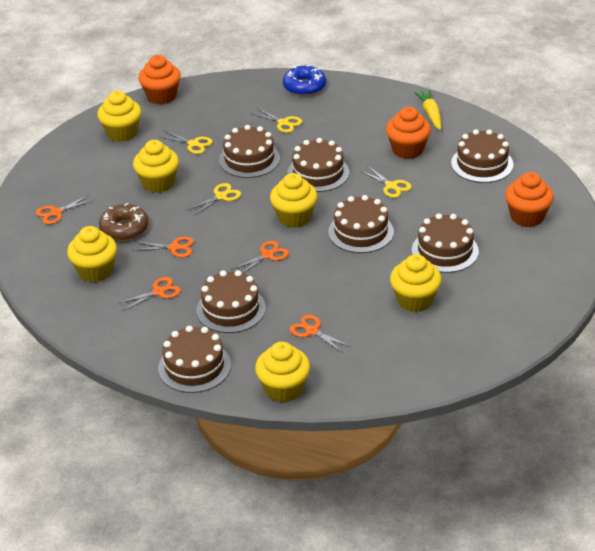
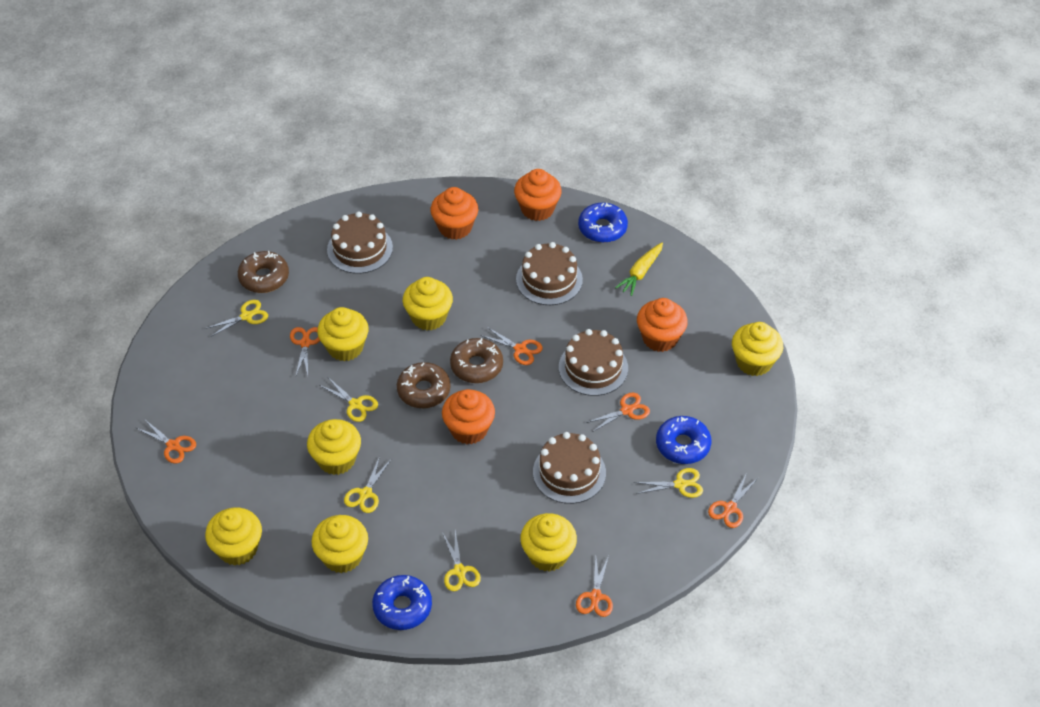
blue donut: [283,65,326,96] = 1 -> [372,575,432,630] [578,203,628,243] [656,416,711,464] = 3
brown cake: [158,326,231,393] [196,270,266,333] [219,125,280,178] [287,138,349,192] [328,195,394,253] [412,213,479,273] [451,129,514,183] = 7 -> [327,211,393,274] [516,242,583,305] [533,432,606,504] [559,329,628,396] = 4
brown donut: [99,203,149,241] = 1 -> [238,251,289,293] [397,362,451,408] [450,338,503,383] = 3
orange cupcake: [138,55,181,105] [386,107,431,159] [505,172,554,227] = 3 -> [431,187,478,240] [442,389,495,444] [514,169,562,221] [637,298,688,352] = 4
orange scissors: [36,195,93,225] [117,277,181,311] [135,236,194,257] [231,241,289,273] [290,315,351,353] = 5 -> [136,420,196,464] [290,327,320,375] [480,327,543,365] [576,556,613,617] [585,392,650,432] [708,473,758,528] = 6
yellow cupcake: [67,226,117,282] [97,91,141,142] [133,140,179,193] [255,342,310,403] [270,173,318,228] [390,254,442,312] = 6 -> [205,507,262,566] [307,419,361,475] [311,515,368,573] [317,307,369,361] [403,277,453,330] [520,513,577,572] [732,322,783,376] = 7
yellow scissors: [159,130,213,154] [187,183,241,215] [251,108,303,133] [360,166,412,198] = 4 -> [205,300,268,337] [319,378,378,422] [344,456,391,513] [442,531,481,591] [634,468,703,498] = 5

